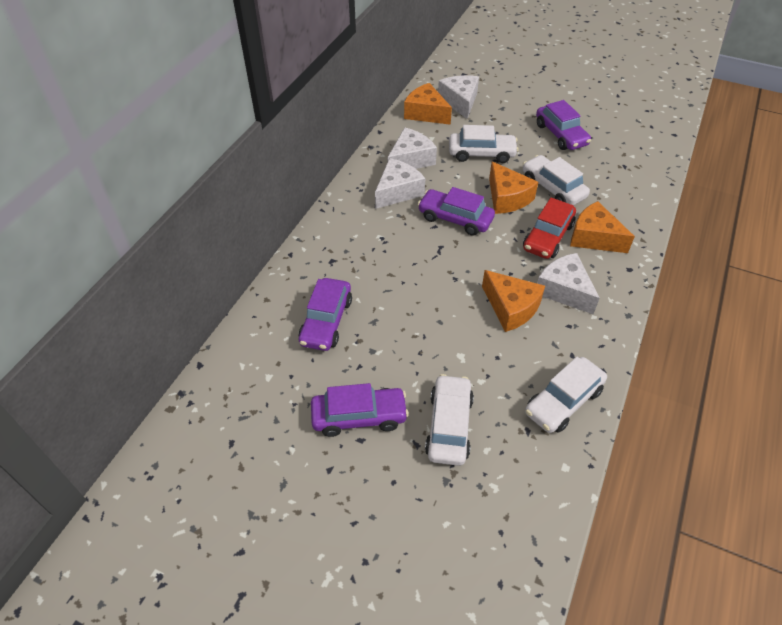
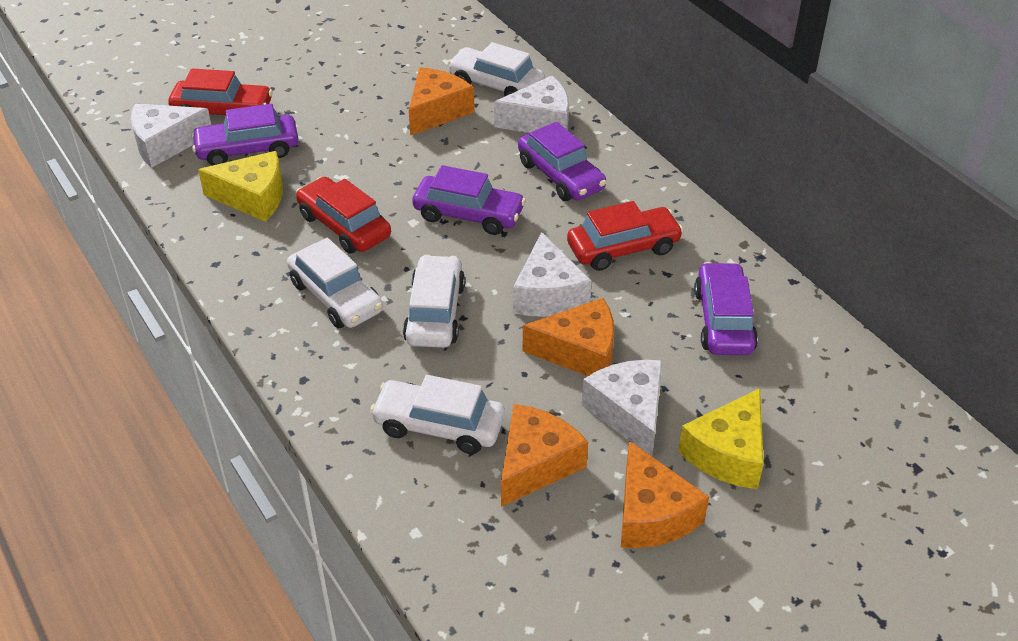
red car: [523,197,576,259] = 1 -> [168,68,273,115] [296,177,391,254] [567,201,684,271] = 3
yellow cheese: none = 0 -> [198,151,283,222] [678,388,764,489] = 2

